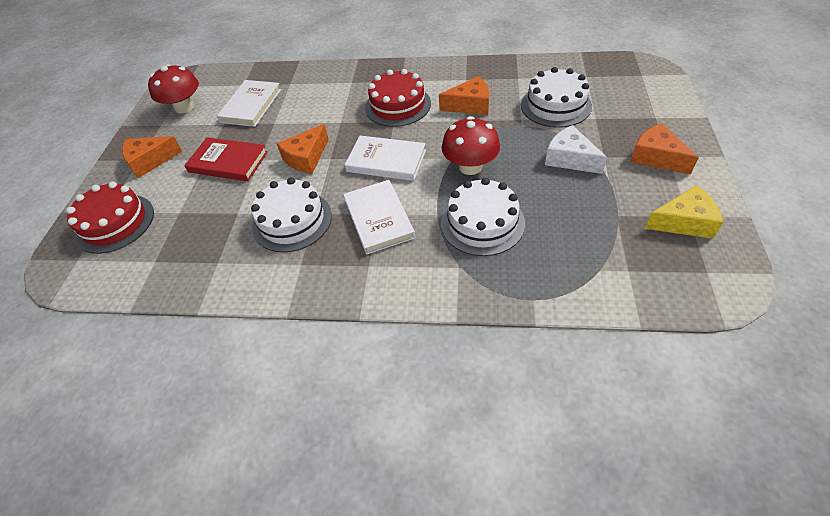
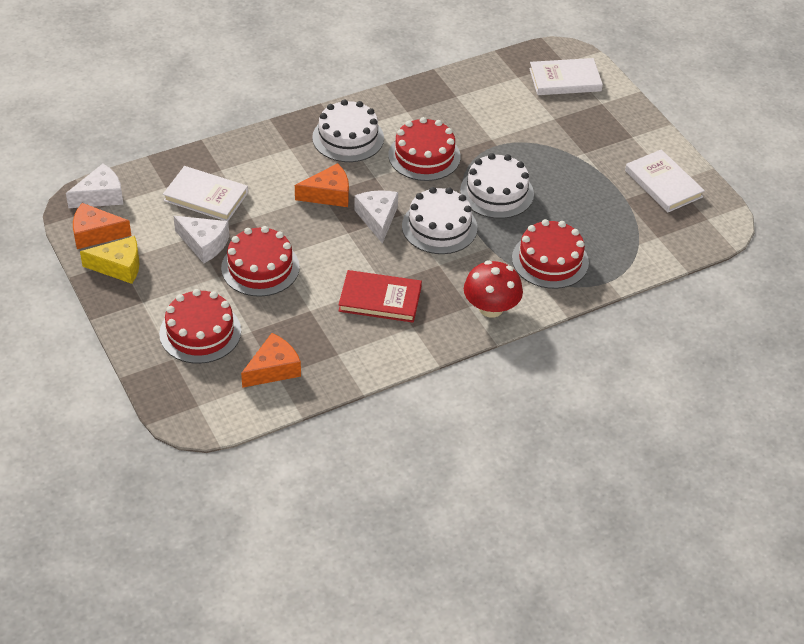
orange cheese: [122,136,182,178] [277,124,329,174] [439,76,489,115] [630,123,699,175] = 4 -> [73,203,131,249] [241,333,301,388] [295,163,349,207] = 3
red cake: [66,181,154,254] [365,69,431,127] = 2 -> [159,289,241,364] [221,226,300,297] [388,117,461,181] [512,219,589,289] = 4
red mushroom: [148,64,199,114] [442,116,500,175] = 2 -> [464,260,523,318] = 1
white cheese: [545,125,607,174] = 1 -> [66,164,124,208] [174,216,229,263] [354,190,398,244] = 3

